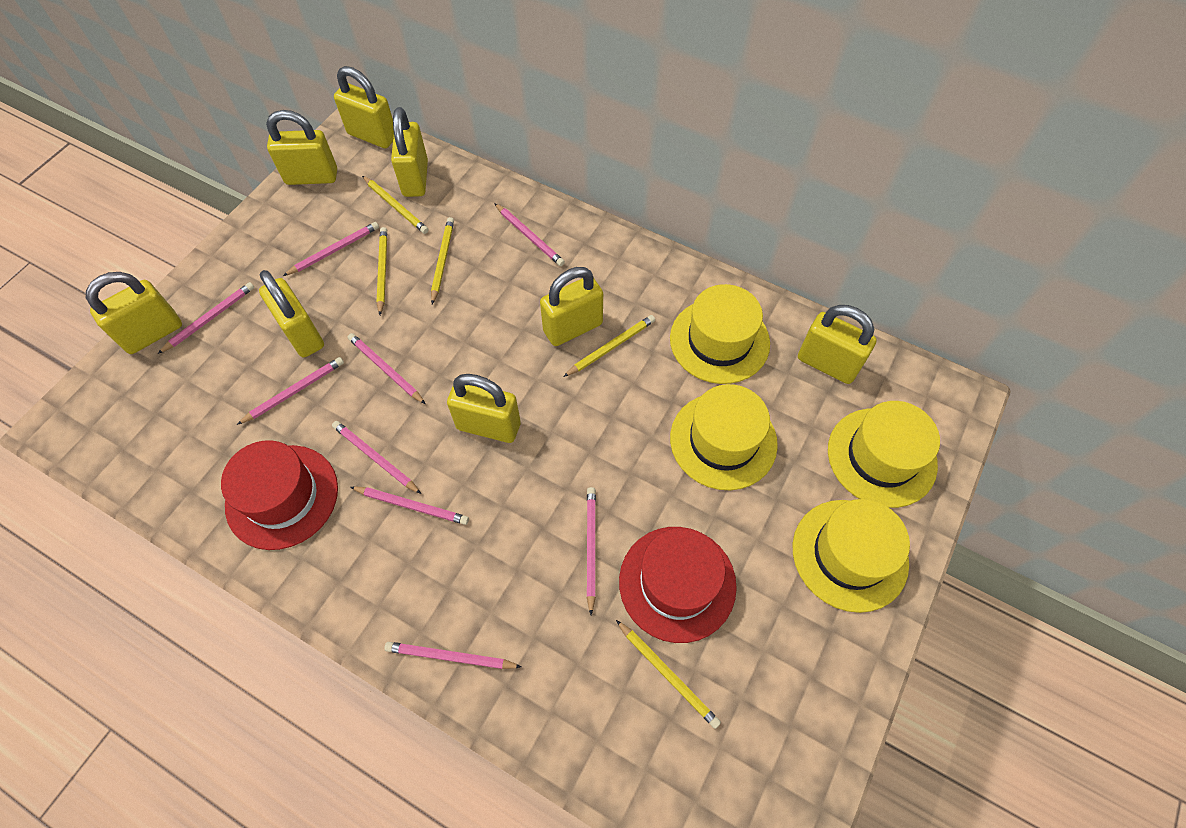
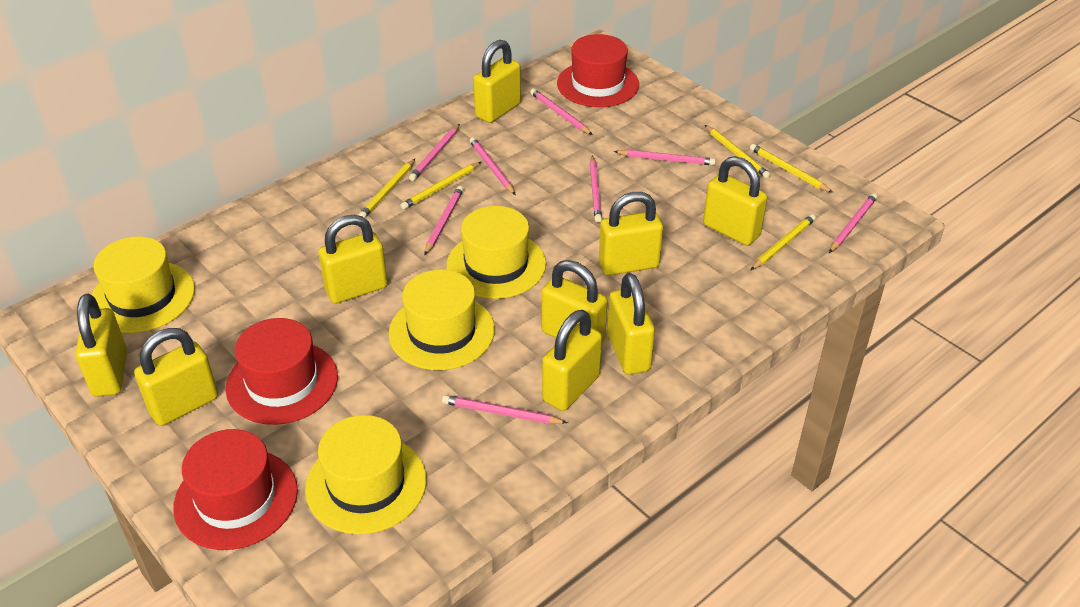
pink pencil: [158,282,254,354] [237,357,344,425] [283,222,379,276] [332,421,421,494] [348,333,425,404] [351,486,469,525] [384,642,522,669] [494,203,565,266] [586,487,596,615] = 9 -> [409,124,460,181] [424,186,464,255] [442,395,567,424] [469,137,516,195] [530,89,593,135] [590,155,602,222] [614,149,716,166] [829,193,877,253] = 8
red hat: [221,440,338,550] [619,527,737,643] = 2 -> [173,429,298,550] [226,318,338,425] [557,34,639,107] = 3
yellow padlock: [86,272,182,354] [259,270,324,357] [266,110,337,185] [334,66,394,148] [391,107,428,197] [447,374,521,443] [540,267,603,346] [798,305,877,384] = 8 -> [75,294,127,397] [134,328,218,426] [318,215,388,304] [473,40,521,123] [541,260,608,342] [542,310,602,411] [599,192,663,276] [607,273,655,375] [703,156,767,246] = 9

